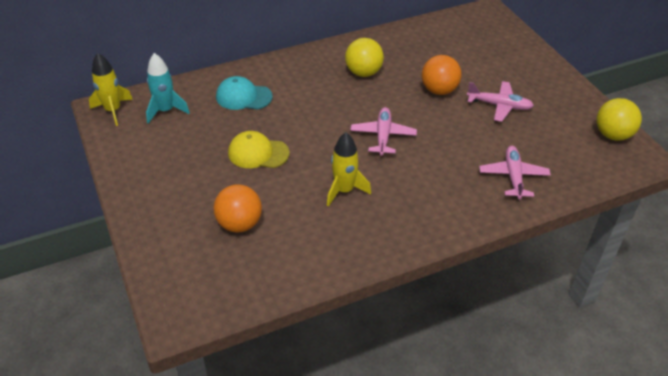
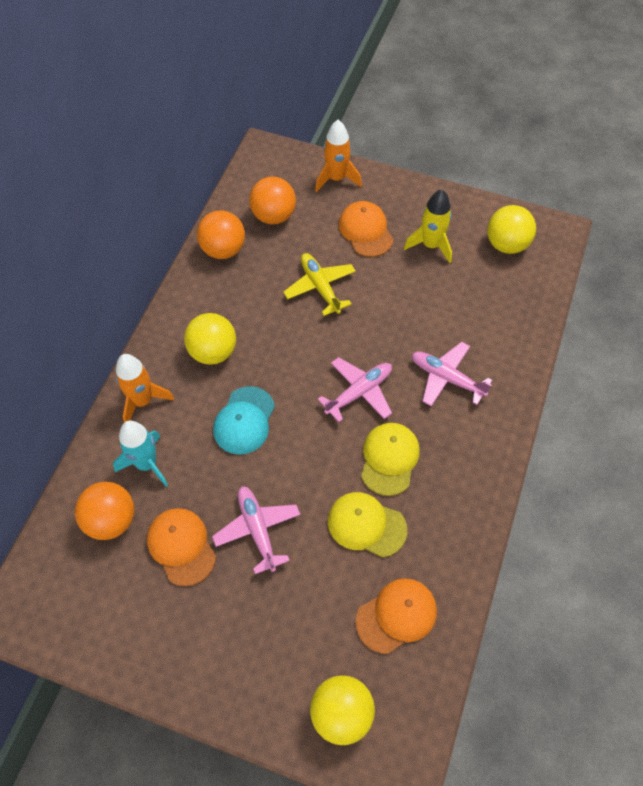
orange ball: [214,185,262,233] [422,55,462,95] = 2 -> [75,482,134,540] [197,211,245,259] [249,176,296,224] = 3
orange cap: none = 0 -> [147,508,216,586] [339,201,394,257] [355,578,437,654] = 3
orange rocket: none = 0 -> [116,354,174,423] [315,120,362,192] = 2
yellow ball: [345,38,384,77] [596,98,642,141] = 2 -> [184,313,236,365] [310,675,375,745] [487,205,536,254] = 3
yellow cap: [228,131,290,168] = 1 -> [328,492,407,558] [361,423,420,496] = 2
yellow plane: none = 0 -> [283,253,356,316] = 1
yellow rocket: [89,53,133,126] [327,132,371,207] = 2 -> [404,189,452,263] = 1

